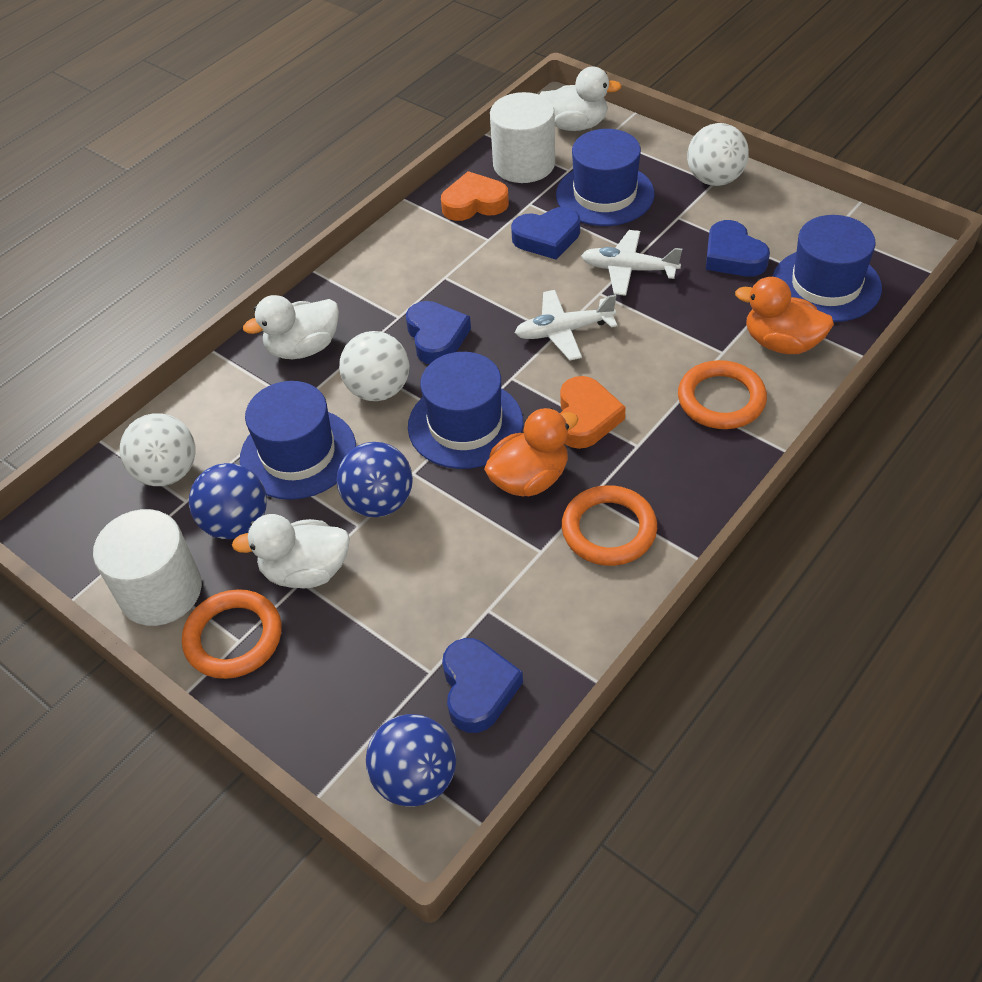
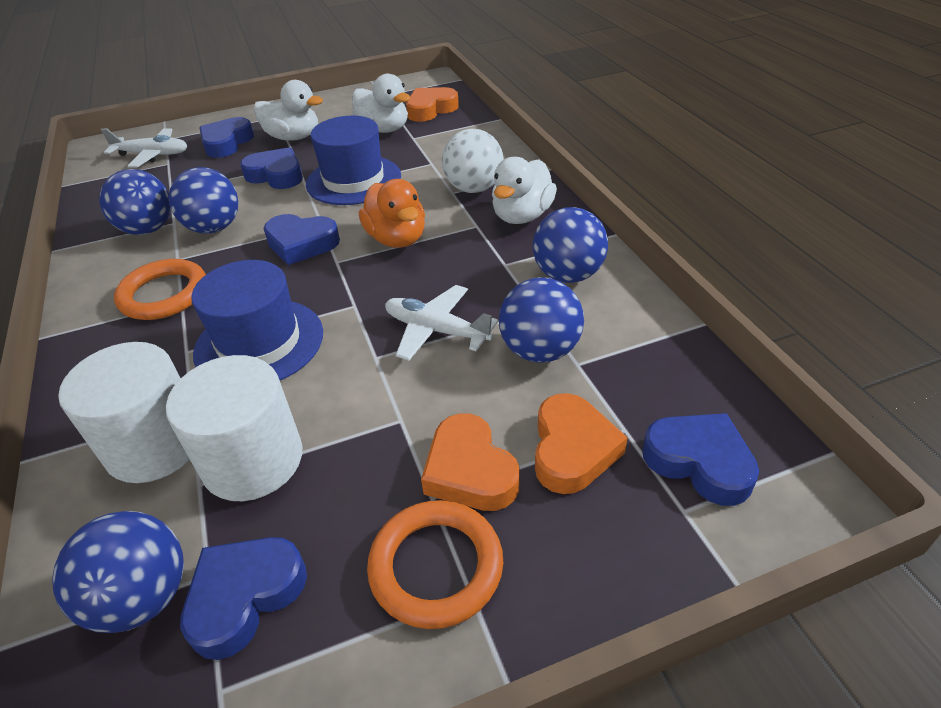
blue ball: [189,463,267,539] [337,442,413,517] [366,714,456,807] = 3 -> [52,511,184,633] [99,169,171,235] [169,167,238,234] [499,278,584,363] [533,207,608,283] = 5
blue hat: [240,381,356,500] [408,352,523,469] [556,129,654,226] [772,215,882,322] = 4 -> [191,260,323,380] [306,116,401,205] = 2
blue heart: [406,301,471,364] [442,638,523,733] [511,207,580,260] [706,220,770,277] = 4 -> [180,537,307,660] [199,117,254,158] [240,147,303,189] [263,214,340,265] [642,413,759,506] = 5
orange duck: [484,408,579,496] [735,277,834,354] = 2 -> [359,179,425,248] = 1
orange heart: [441,171,509,221] [560,376,626,449] = 2 -> [406,87,459,122] [421,413,520,511] [535,393,628,494] = 3
orange ring: [182,589,282,679] [562,485,657,566] [678,360,767,429] = 3 -> [114,259,206,320] [367,500,503,629] = 2
white ball: [120,413,196,486] [339,331,409,401] [687,123,749,186] = 3 -> [442,129,504,193] = 1

